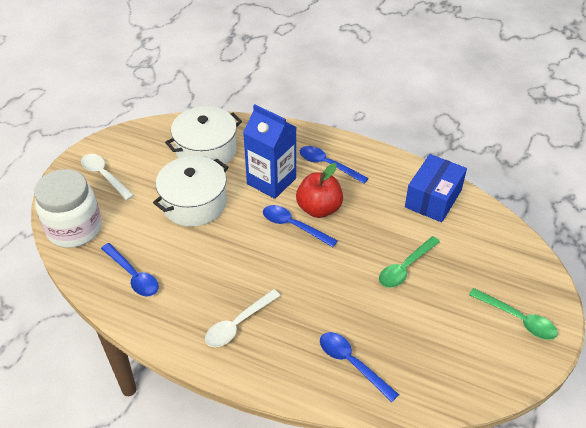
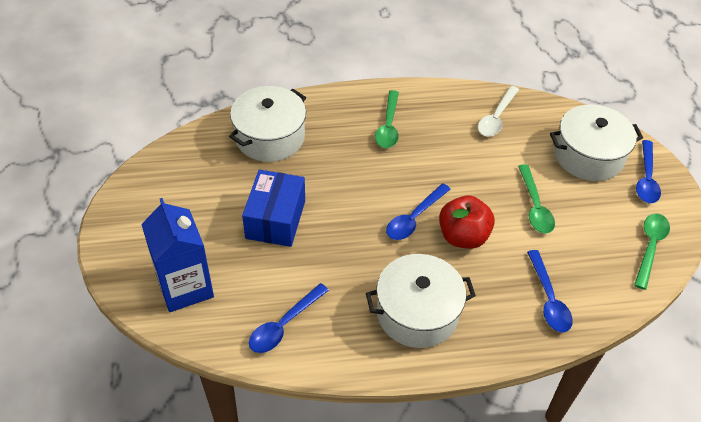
green spoon: [379,236,440,288] [469,288,558,340] = 2 -> [375,90,399,148] [518,164,555,234] [634,213,670,290] = 3
white jar: [34,169,102,248] = 1 -> none = 0
white pot: [153,156,228,227] [165,106,242,167] = 2 -> [229,86,306,162] [366,254,476,348] [550,105,643,181] = 3
white spoon: [81,154,134,200] [205,289,280,347] = 2 -> [478,86,519,137] = 1

